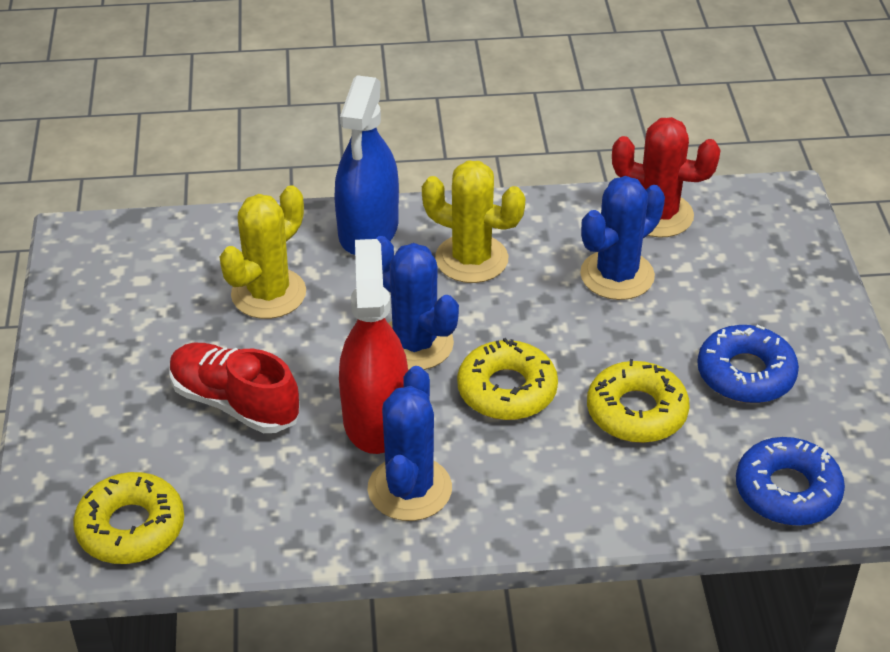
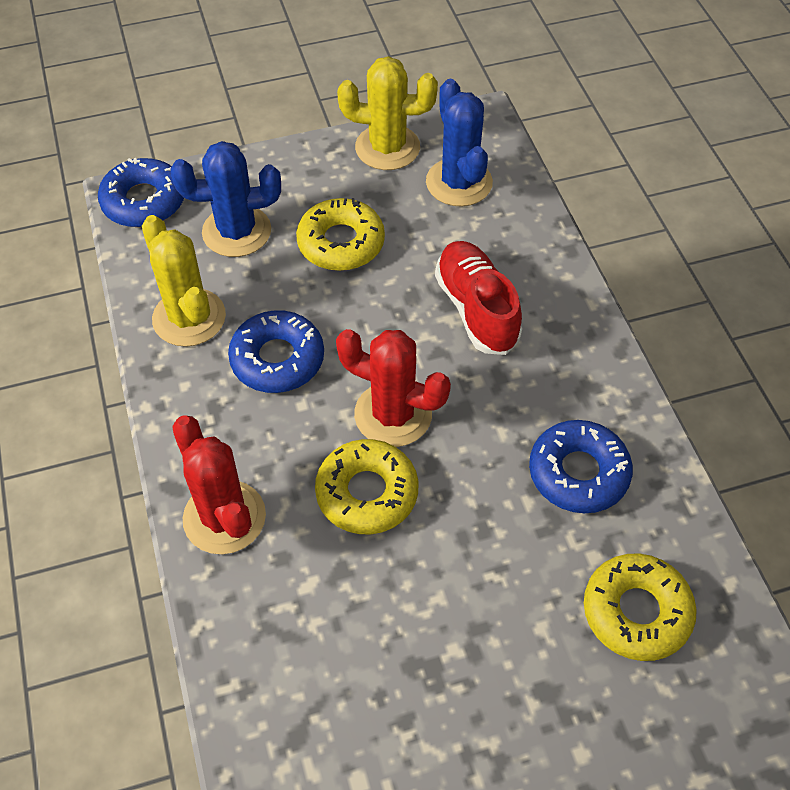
blue cactus: [367,366,452,521] [376,236,459,370] [580,176,665,300] = 3 -> [171,141,281,257] [426,79,493,207] = 2
blue donut: [697,325,799,403] [736,437,845,526] = 2 -> [98,158,184,227] [228,310,324,393] [529,420,633,513] = 3
blue spray bottle: [334,75,399,255] = 1 -> none = 0
red cactus: [612,117,721,238] = 1 -> [172,415,266,554] [336,329,451,447] = 2
red spray bottle: [339,239,408,454] = 1 -> none = 0

